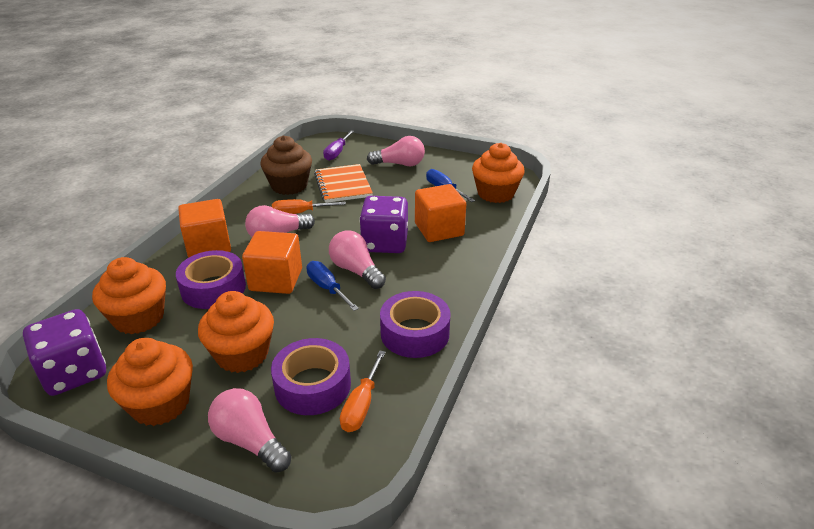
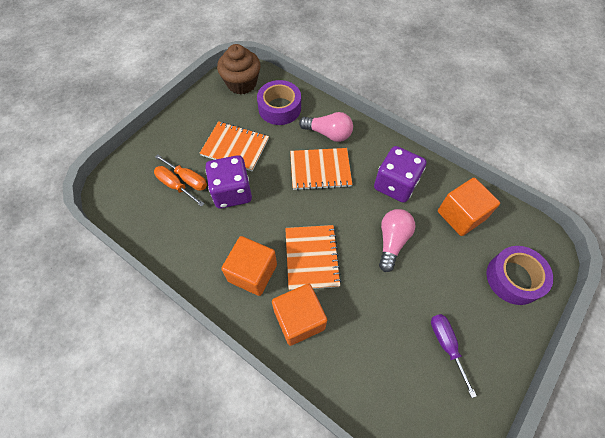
blue screwdriver: [307,261,359,311] [426,169,475,202] = 2 -> none = 0
orange cupcake: [92,257,166,334] [107,338,193,426] [198,291,274,373] [472,143,525,203] = 4 -> none = 0
orange notebook: [314,164,373,203] = 1 -> [200,121,269,171] [285,225,341,290] [290,148,352,190] = 3
pink light bulb: [208,388,292,472] [245,205,315,237] [329,230,386,289] [367,136,425,166] = 4 -> [299,112,353,142] [379,209,416,272] = 2
purple tape: [176,250,246,309] [271,338,351,415] [380,291,451,358] = 3 -> [257,80,301,125] [486,246,553,305] = 2

